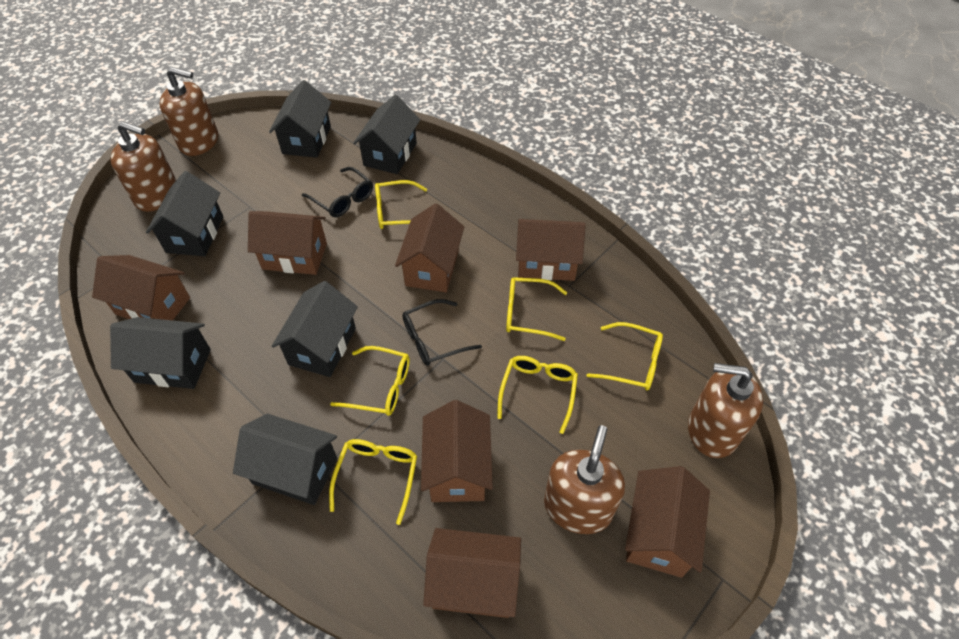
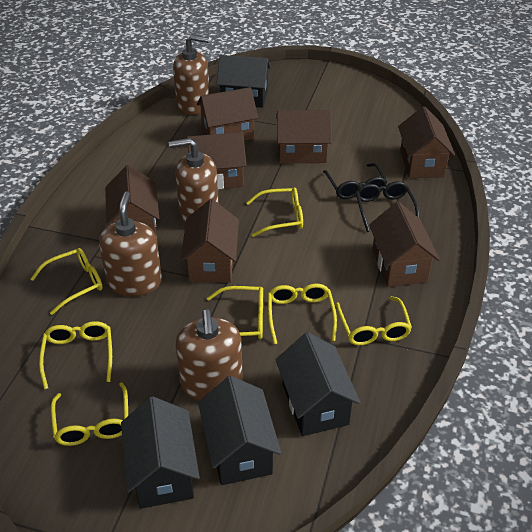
black house: [110,317,211,389] [146,171,223,256] [233,414,337,505] [269,80,331,158] [272,281,358,377] [353,95,420,174] = 6 -> [121,396,200,509] [198,376,281,485] [217,55,271,108] [275,332,361,436] = 4
yellow glasses: [329,439,417,525] [330,346,410,416] [375,180,427,229] [497,356,578,434] [506,277,567,341] [587,322,663,390] = 6 -> [31,248,103,315] [39,321,112,389] [51,382,128,446] [207,286,263,339] [246,187,303,237] [268,284,337,344] [336,296,412,345] = 7

